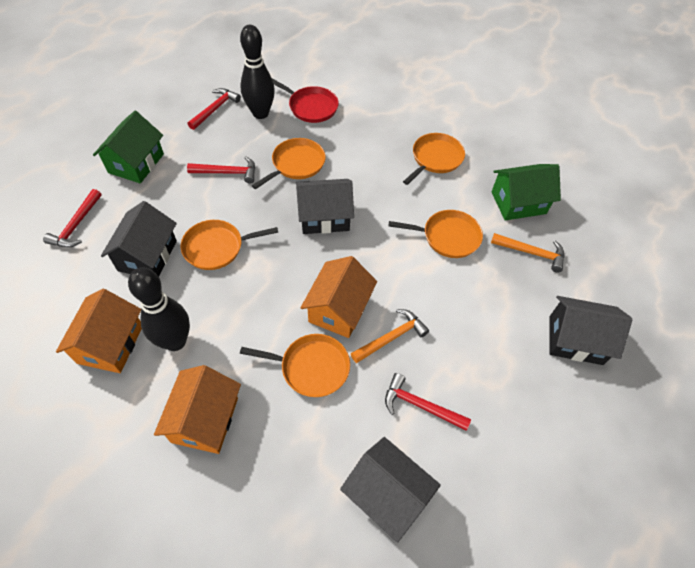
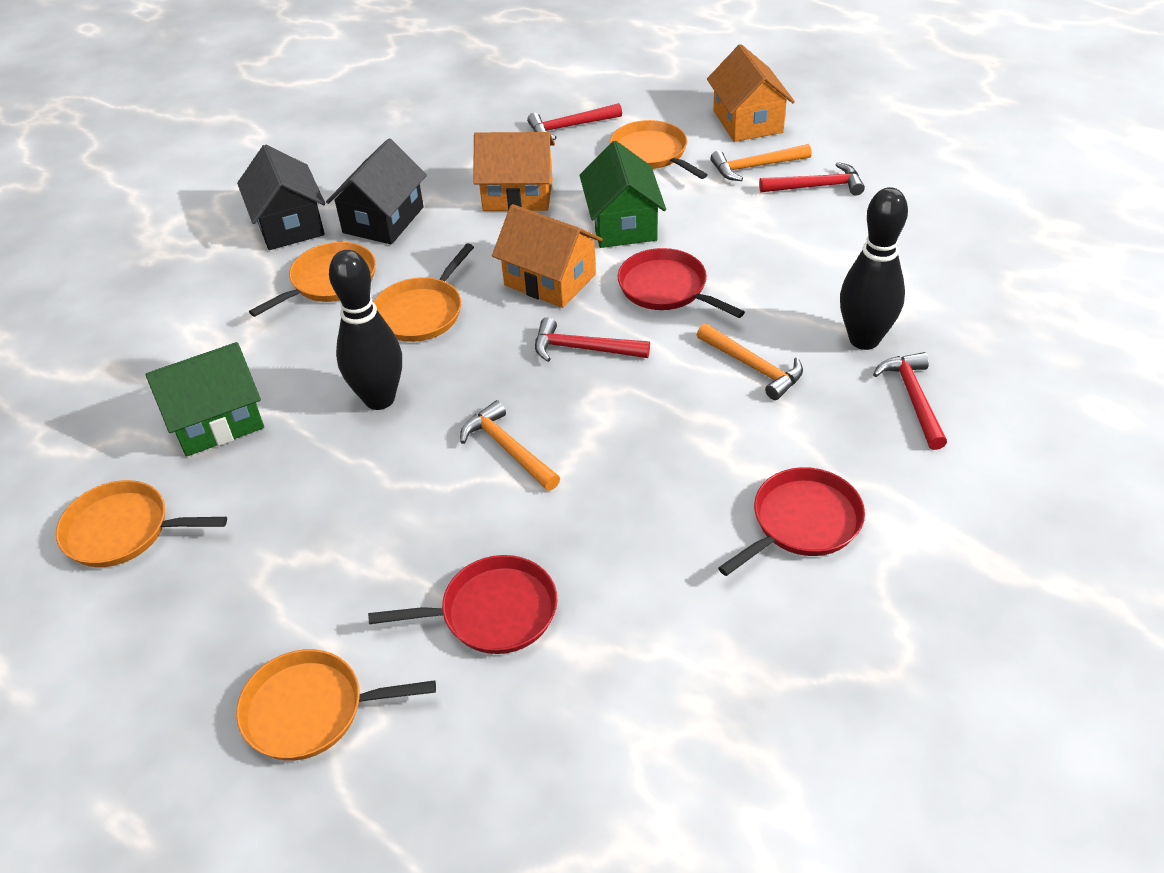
black house: [101,201,177,277] [296,179,354,234] [340,437,441,543] [549,296,632,365] = 4 -> [237,144,325,250] [326,139,427,244] = 2
orange hammer: [351,309,429,363] [491,233,564,272] = 2 -> [460,400,560,491] [697,323,803,400] [710,144,812,181] = 3
red pan: [272,79,339,123] = 1 -> [368,555,557,654] [618,248,745,318] [718,467,865,576] = 3

